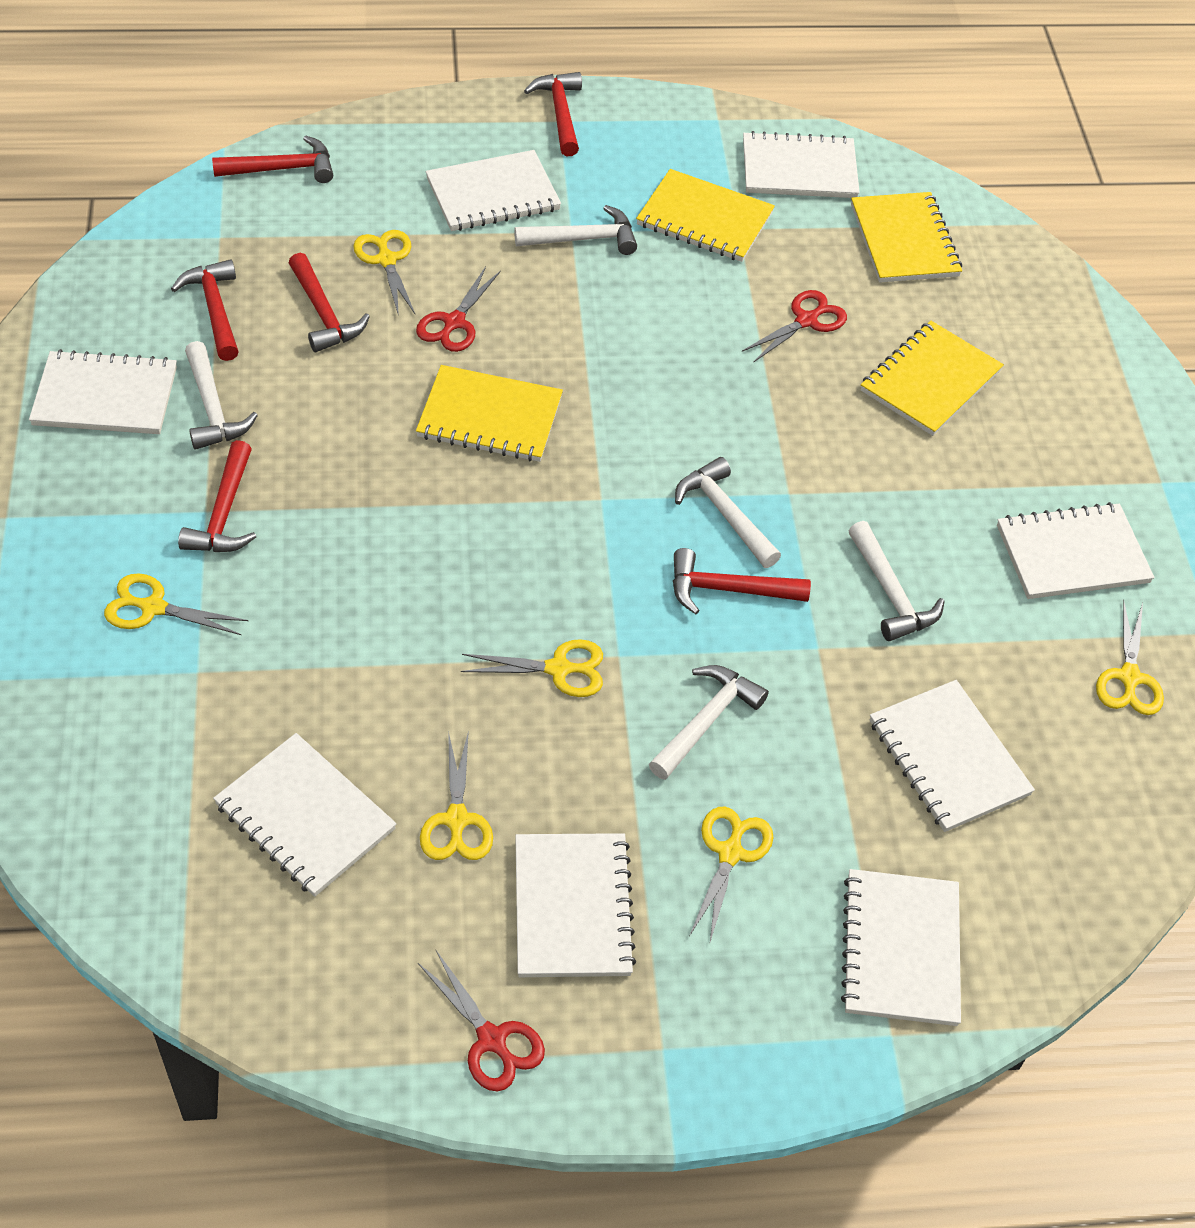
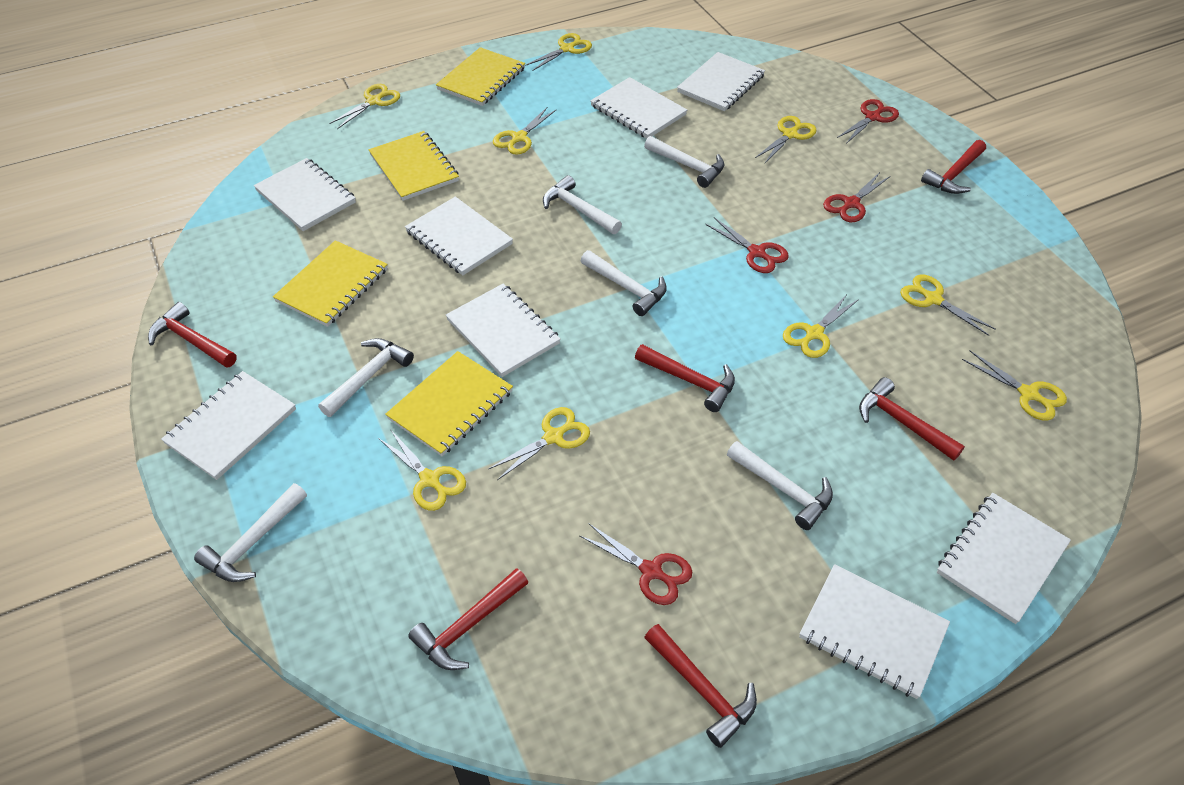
red scissors: [416,267,501,352] [418,951,545,1092] [742,290,847,363] = 3 -> [579,523,692,605] [705,217,789,273] [823,172,889,222] [837,99,899,144] = 4
white hammer: [185,341,258,450] [514,205,637,255] [649,665,769,780] [675,457,781,568] [849,521,945,641] = 5 -> [194,483,307,582] [318,338,414,417] [543,175,622,234] [581,250,667,316] [644,136,724,188] [727,441,833,530] = 6
yellow scissors: [104,573,249,635] [353,230,415,316] [420,730,493,860] [461,639,603,697] [690,807,774,942] [1096,600,1164,715] = 6 -> [329,84,400,129] [378,429,466,511] [489,407,590,480] [493,107,556,155] [525,33,592,71] [755,116,816,164] [783,294,859,358] [900,275,996,336] [962,351,1067,421] = 9

